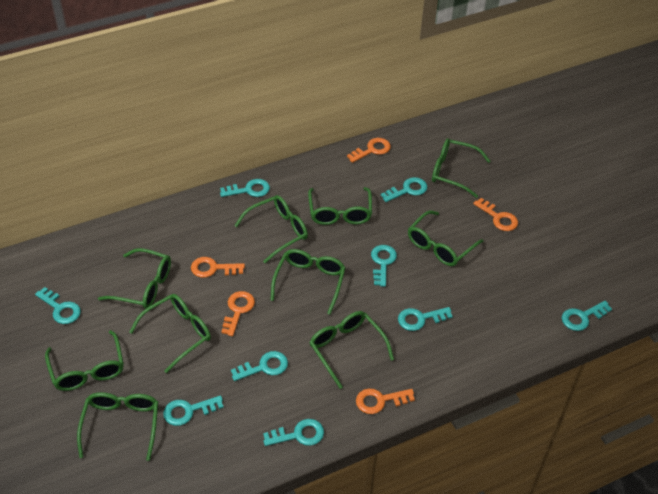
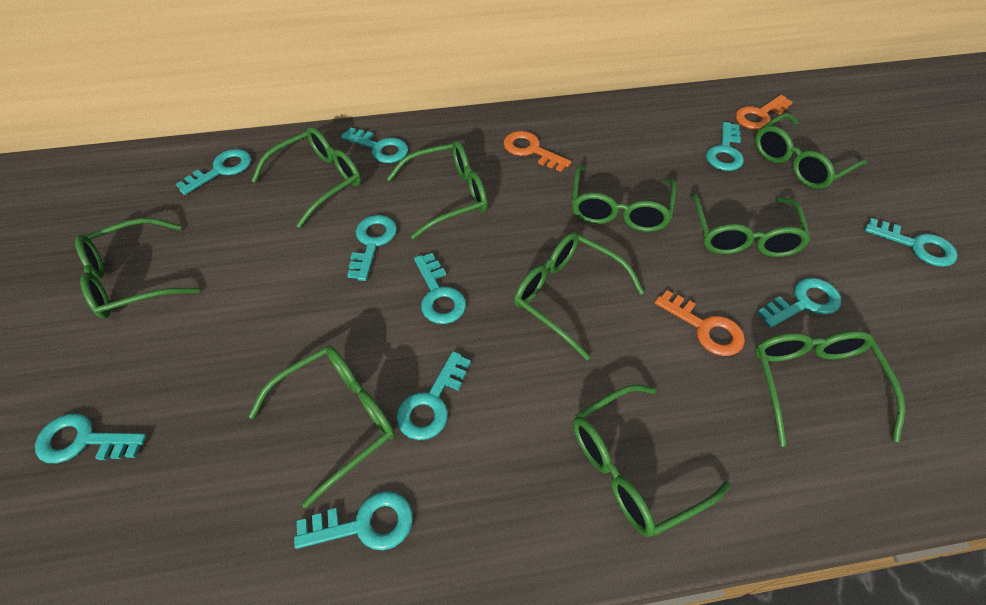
orange key: [191,257,245,278] [221,291,255,336] [347,138,391,163] [356,389,415,414] [473,198,518,231] = 5 -> [504,131,571,172] [655,290,745,356] [735,95,793,130] = 3
turquoise key: [35,287,81,324] [163,395,224,426] [220,179,270,197] [231,351,288,381] [263,419,324,446] [371,245,397,287] [381,177,427,202] [398,307,453,331] [562,301,612,331] = 9 -> [35,414,146,463] [176,149,251,195] [294,491,413,550] [341,127,408,163] [347,215,397,281] [396,351,471,440] [414,253,466,324] [706,122,744,171] [757,278,841,328] [865,218,958,267] = 10

